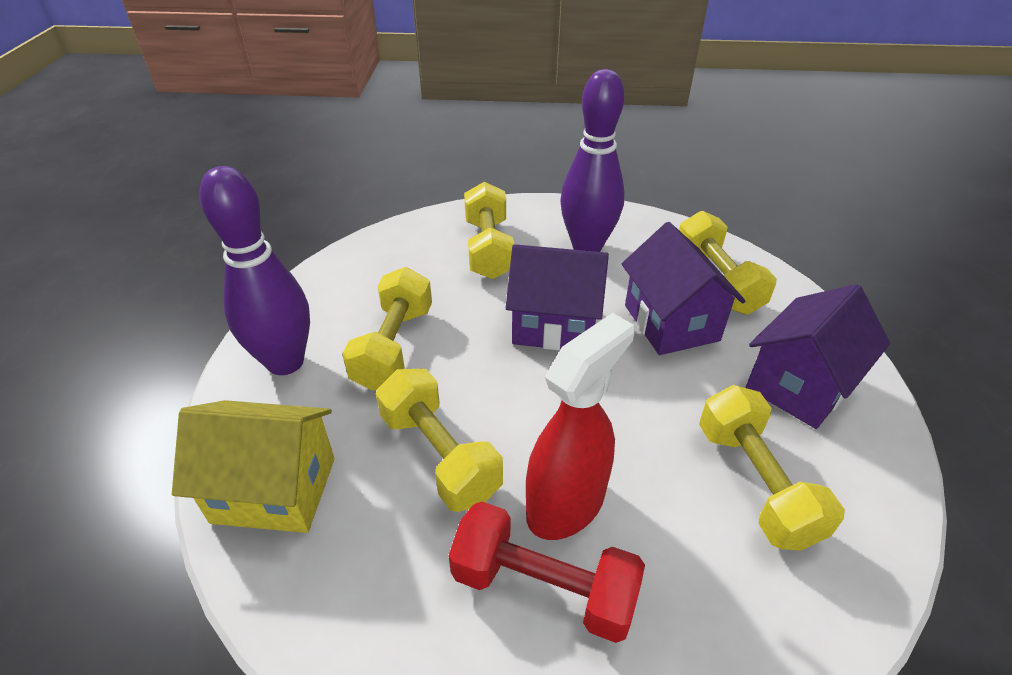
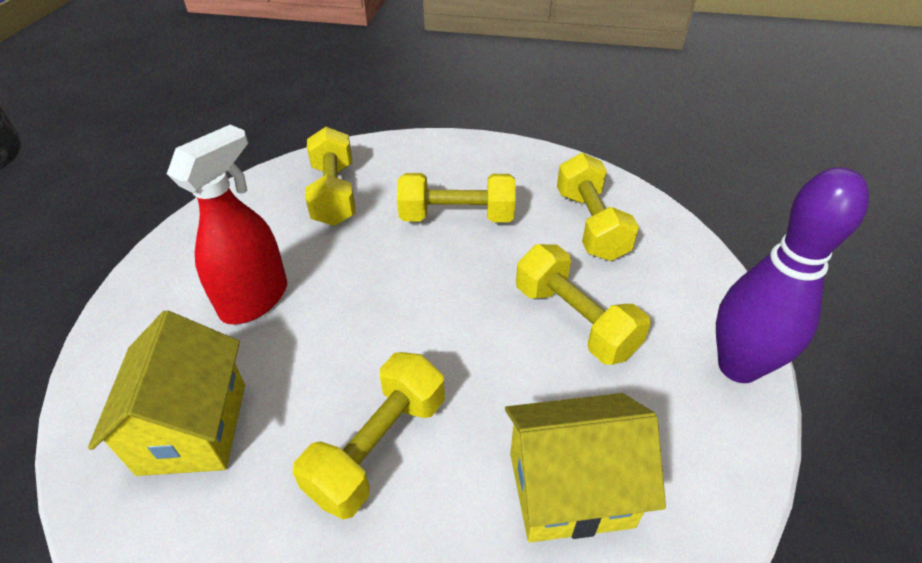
purple bowling pin: [199,166,310,375] [561,69,625,252] = 2 -> [716,167,869,383] = 1
purple house: [506,244,609,350] [621,222,746,355] [746,284,890,429] = 3 -> none = 0
red dumbbell: [449,502,645,643] = 1 -> none = 0
yellow house: [172,400,335,533] = 1 -> [88,310,245,476] [505,393,666,542] = 2

